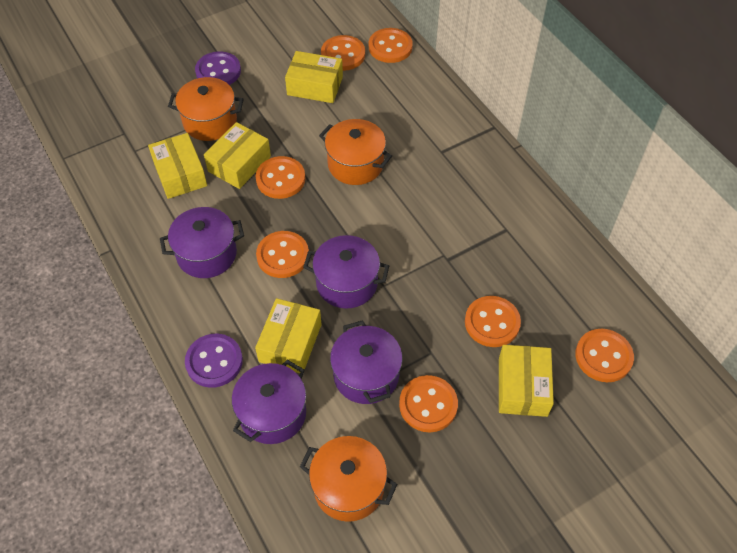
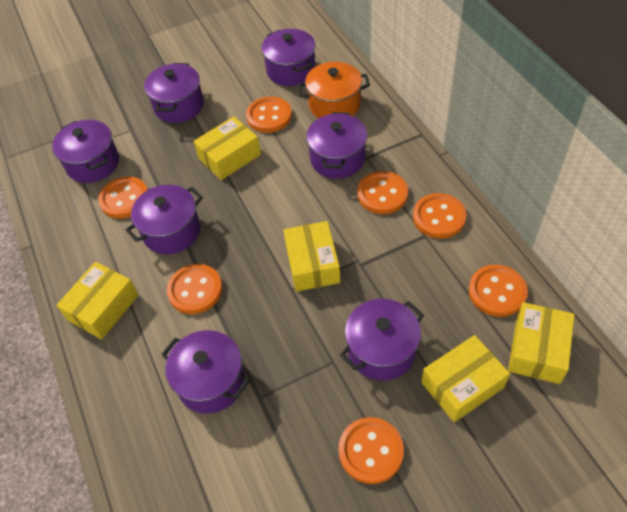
orange pot: [168,77,244,141] [300,436,397,522] [319,119,392,185] = 3 -> [298,62,370,118] = 1
purple button: [185,334,243,388] [195,52,241,85] = 2 -> none = 0
purple pot: [160,207,244,278] [232,360,306,444] [303,235,389,309] [330,320,403,404] = 4 -> [52,120,119,183] [126,185,203,254] [144,63,204,123] [161,330,250,414] [262,29,316,86] [306,112,367,179] [340,299,424,381] = 7

